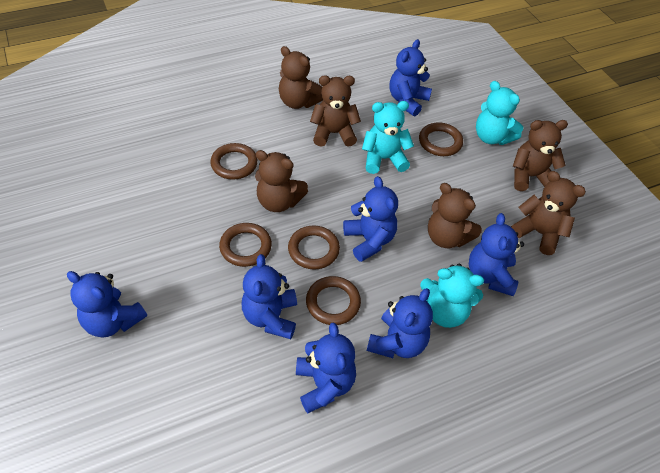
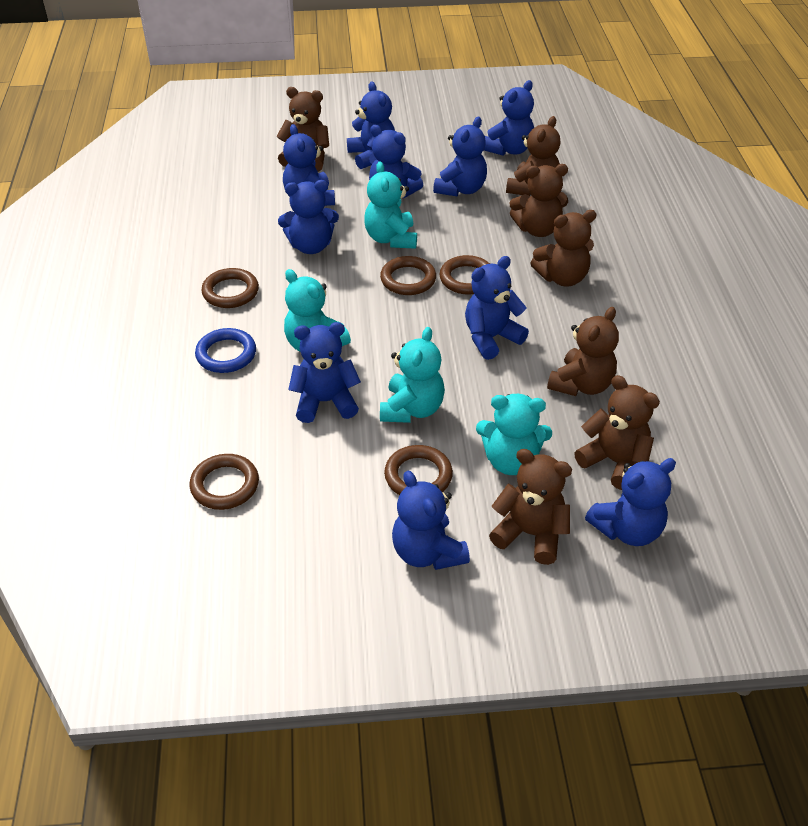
blue ring: none = 0 -> [195,328,256,373] = 1
blue teddy bear: [67,271,147,338] [242,254,297,339] [296,322,356,414] [343,176,398,262] [367,288,433,358] [390,39,432,116] [469,213,524,296] = 7 -> [278,180,339,254] [283,124,335,206] [288,322,361,423] [347,81,395,169] [369,125,423,198] [392,470,470,570] [433,116,487,197] [465,256,529,360] [484,80,534,156] [585,458,676,546] = 10
brown teddy bear: [255,150,308,212] [279,46,323,109] [310,75,361,147] [428,183,482,248] [511,171,586,255] [513,120,568,191] = 6 -> [276,87,329,172] [489,449,572,565] [506,116,561,196] [510,164,568,237] [530,210,597,287] [547,307,619,396] [574,375,660,490] = 7
turquoise teddy bear: [362,101,414,174] [420,264,484,328] [476,81,523,145] = 3 -> [284,269,351,351] [364,161,417,249] [380,327,445,423] [476,394,552,475] = 4

